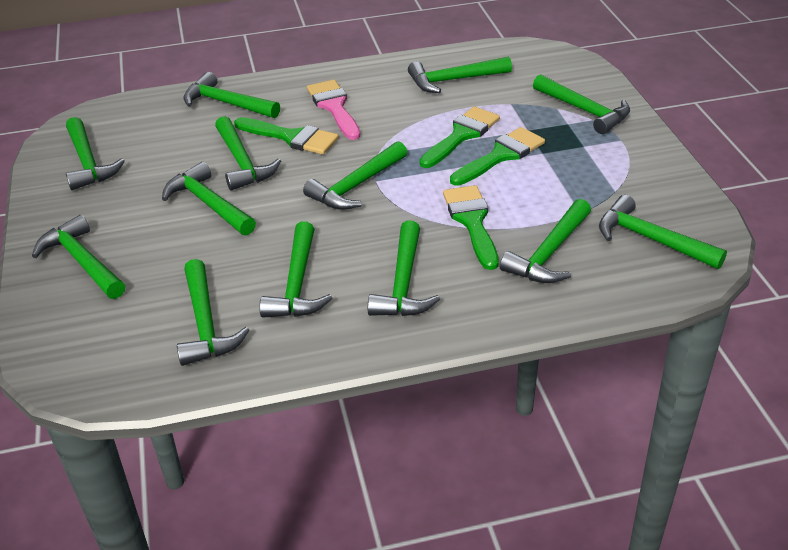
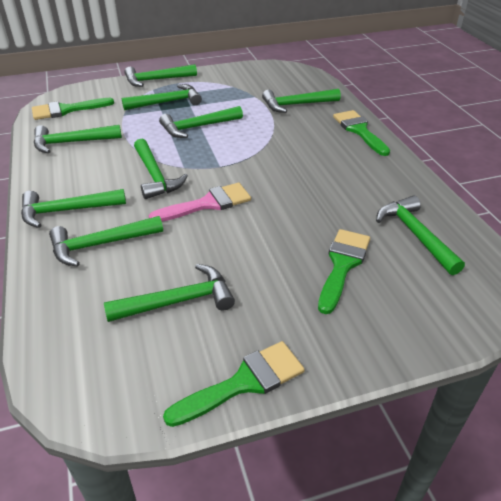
green hammer: [32,215,125,299] [66,117,125,190] [162,162,256,235] [177,259,250,366] [184,72,280,118] [215,116,281,191] [259,221,332,318] [303,141,407,210] [368,221,440,316] [408,57,512,93] [500,199,591,283] [533,74,630,134] [599,195,727,269] = 13 -> [21,189,126,228] [34,125,122,153] [49,216,163,267] [104,264,235,322] [122,84,202,110] [125,64,197,87] [134,139,188,199] [159,106,243,138] [262,89,341,113] [376,195,465,275] = 10

